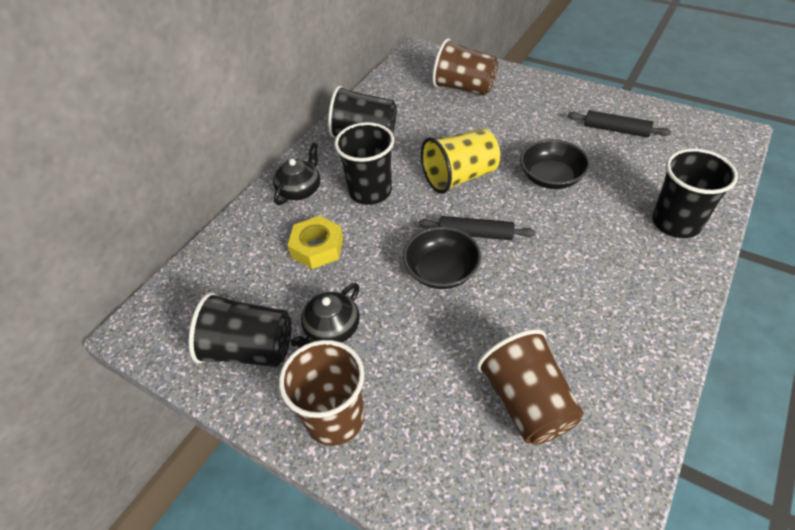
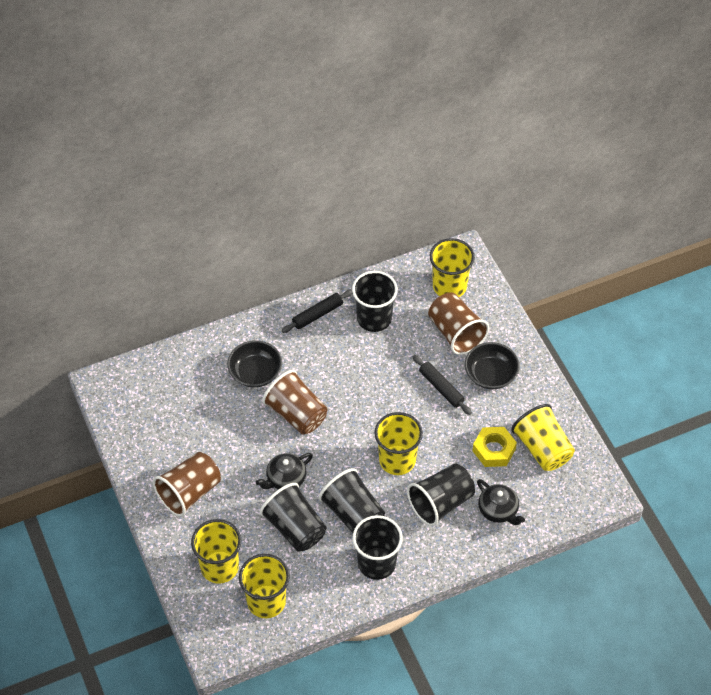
black cup: [189,292,292,367] [328,85,397,138] [334,122,394,205] [652,148,738,238] = 4 -> [260,483,326,552] [319,468,385,533] [352,271,398,332] [353,515,403,580] [407,463,475,526] = 5
yellow cup: [421,129,500,194] = 1 -> [191,519,241,583] [239,554,290,618] [374,412,423,475] [430,238,475,297] [511,404,575,471] = 5

